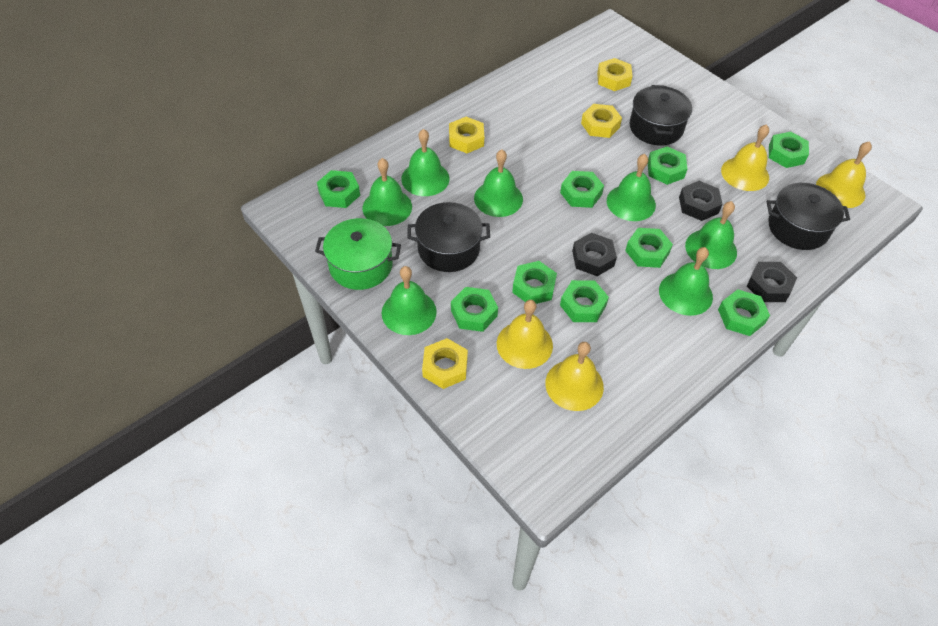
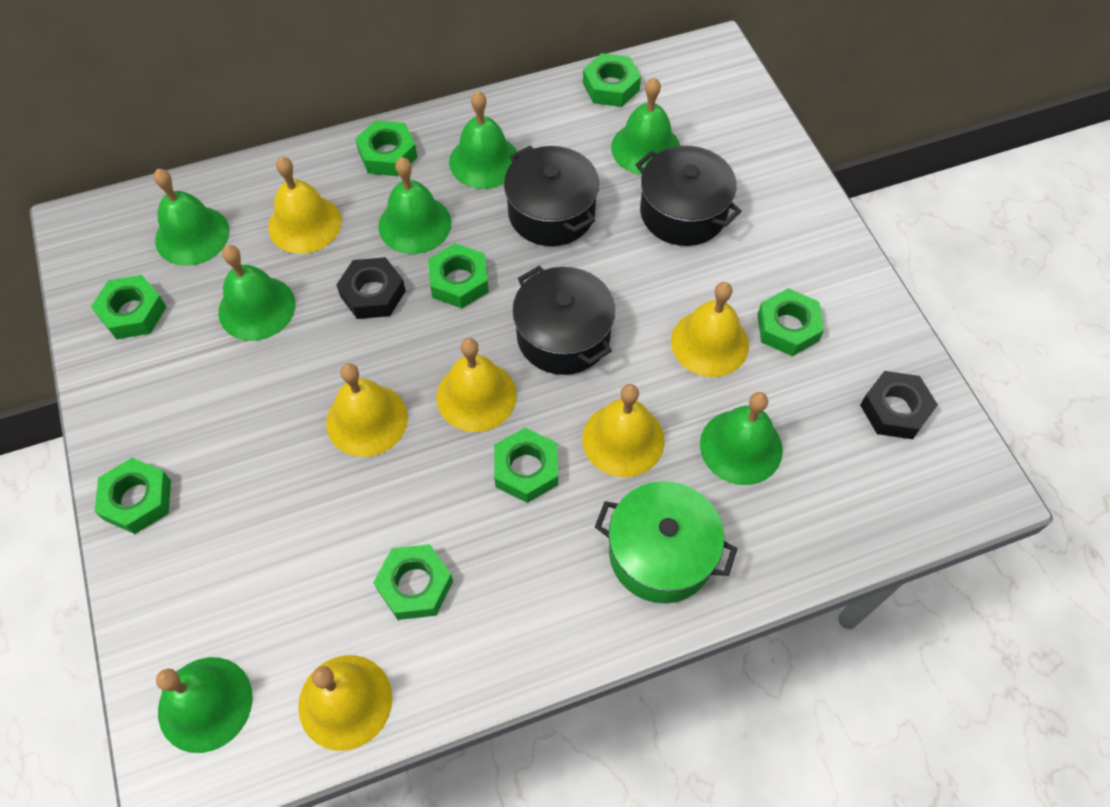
black nut: [572,233,617,276] [679,181,723,221] [747,262,797,302] = 3 -> [337,257,406,319] [860,371,938,439] = 2
green nut: [317,170,360,208] [451,287,498,332] [512,261,557,304] [560,171,604,208] [560,280,609,322] [625,228,673,268] [648,146,687,185] [718,289,770,336] [769,132,809,168] = 9 -> [91,275,166,339] [95,458,171,534] [355,120,418,176] [373,544,453,620] [428,243,489,308] [494,428,558,503] [583,53,641,107] [757,288,824,356] = 8
yellow bell: [497,300,553,369] [545,342,604,411] [721,124,769,191] [816,141,872,208] = 4 -> [268,157,342,254] [298,655,392,751] [326,363,408,457] [436,338,517,432] [583,384,664,477] [671,282,749,377] = 6
yellow nut: [422,338,468,389] [449,117,484,153] [581,104,622,138] [597,58,632,91] = 4 -> none = 0

